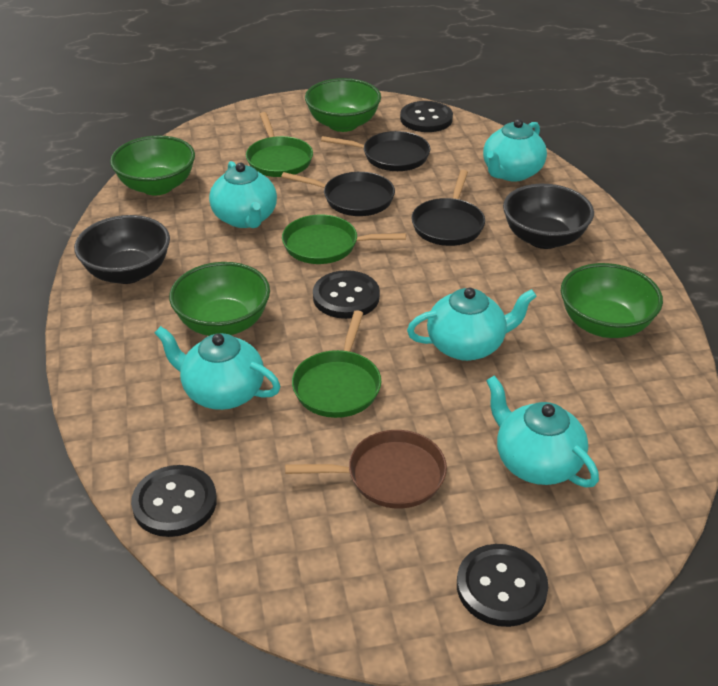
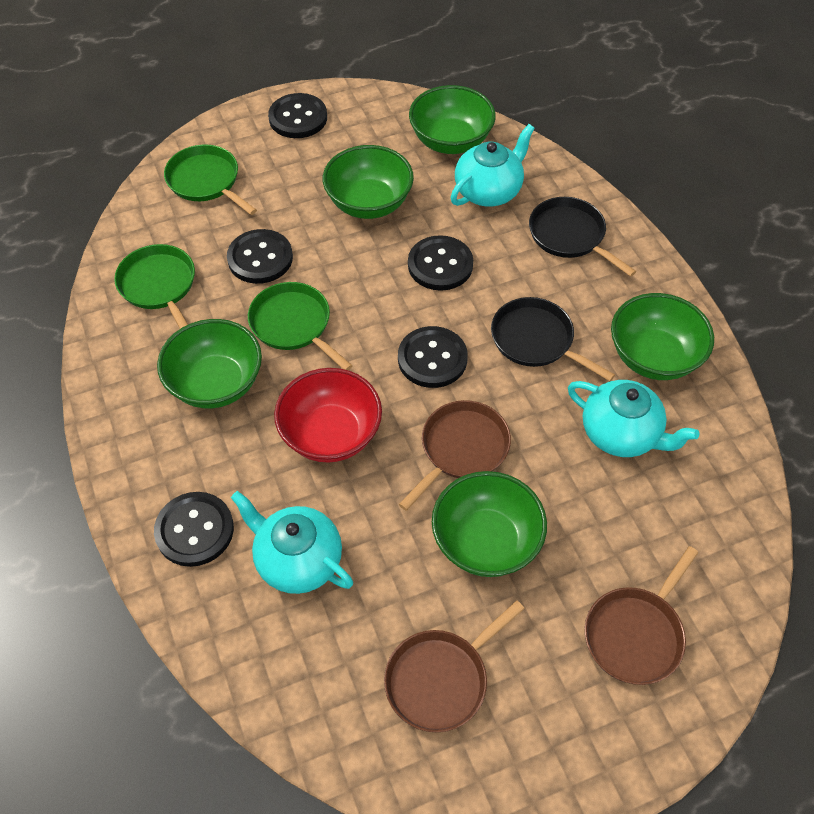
black bowl: [74,215,170,284] [503,184,594,249] = 2 -> none = 0
black button: [131,465,217,537] [313,270,380,319] [400,101,453,132] [457,544,548,627] = 4 -> [154,492,234,567] [227,229,293,284] [268,93,327,138] [398,326,468,388] [408,235,473,291] = 5
black pan: [281,172,395,216] [321,131,430,171] [411,170,485,246] = 3 -> [491,297,615,381] [529,197,636,277] = 2
brown pan: [285,430,447,508] = 1 -> [384,600,525,732] [399,400,511,511] [585,546,699,685] = 3
green bowl: [110,135,195,195] [169,262,270,336] [305,78,381,132] [561,263,663,338] = 4 -> [157,319,262,408] [323,145,414,219] [409,85,496,154] [432,471,547,577] [611,293,714,380] = 5
red bowl: none = 0 -> [274,368,382,463] = 1
turquoise teapot: [155,326,281,410] [209,161,277,228] [407,288,537,361] [483,119,547,182] [486,375,599,488] = 5 -> [231,491,353,594] [450,124,535,207] [568,380,700,457] = 3

